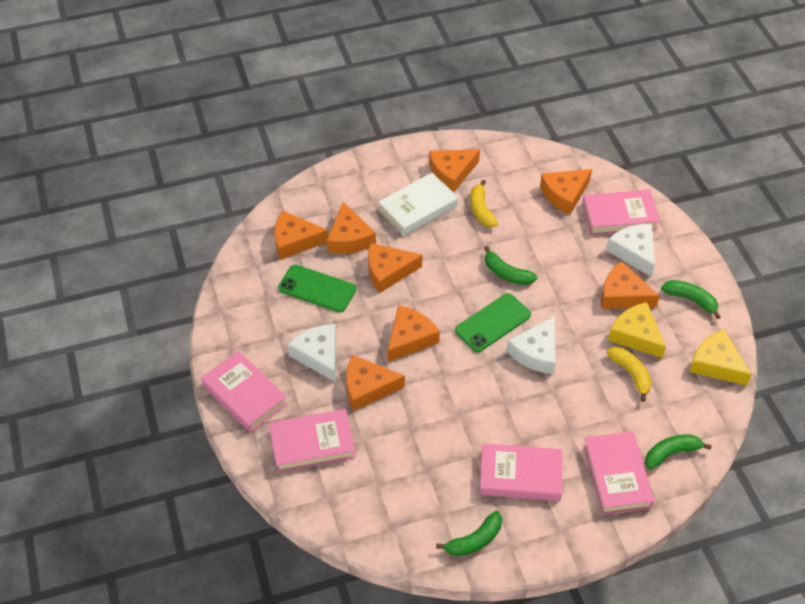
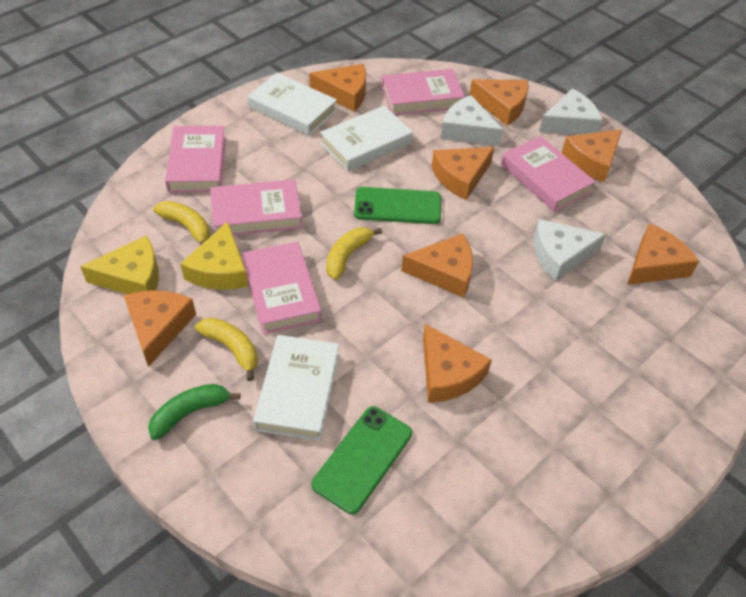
green banana: [436,511,502,556] [484,246,537,285] [645,434,712,470] [661,280,721,319] = 4 -> [148,384,240,440] = 1
white book: [378,172,458,236] = 1 -> [248,73,337,136] [253,335,339,441] [320,106,413,172] = 3
yellow banana: [470,180,498,227] [606,347,651,402] = 2 -> [153,201,210,245] [195,318,258,381] [326,227,382,280] = 3

